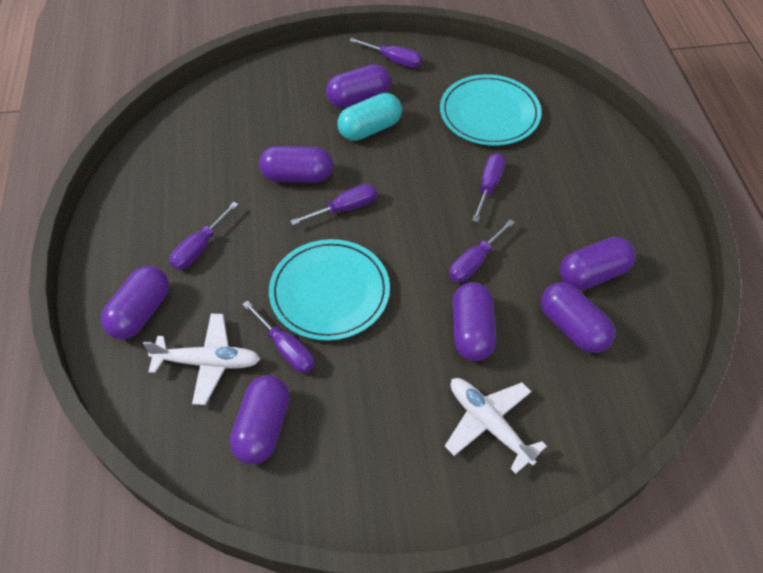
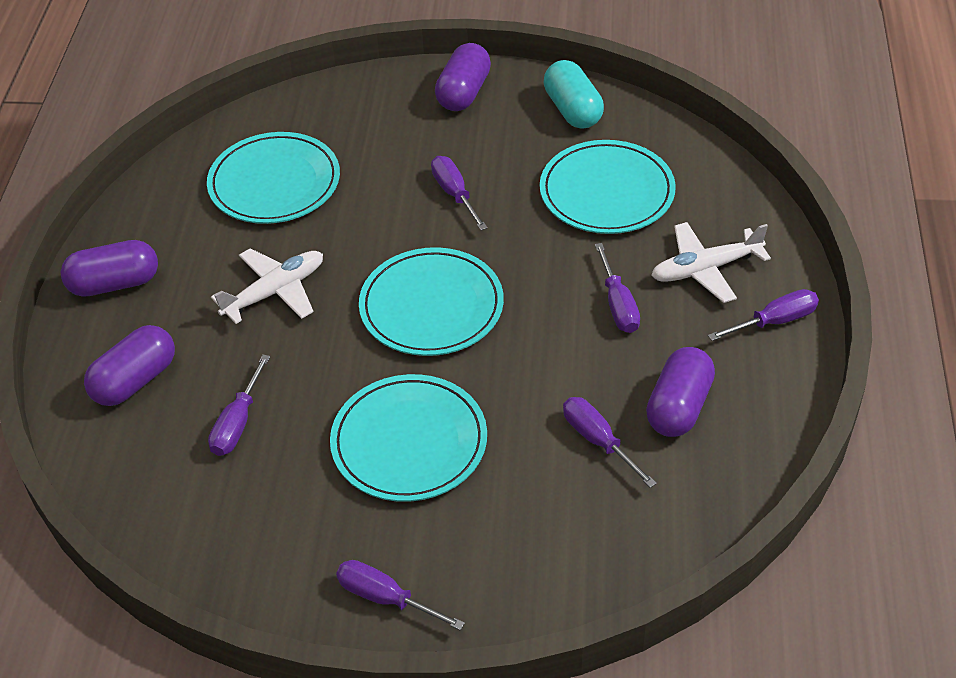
purple capsule: [101,266,169,339] [230,375,290,464] [259,146,333,183] [326,64,391,108] [452,282,496,361] [541,282,615,353] [560,237,636,290] = 7 -> [61,240,158,297] [84,325,175,406] [435,43,491,111] [646,347,715,437] = 4
turquoise plate: [269,239,390,341] [440,74,542,146] = 2 -> [207,132,340,224] [330,374,487,502] [359,247,504,356] [540,140,676,234] = 4

